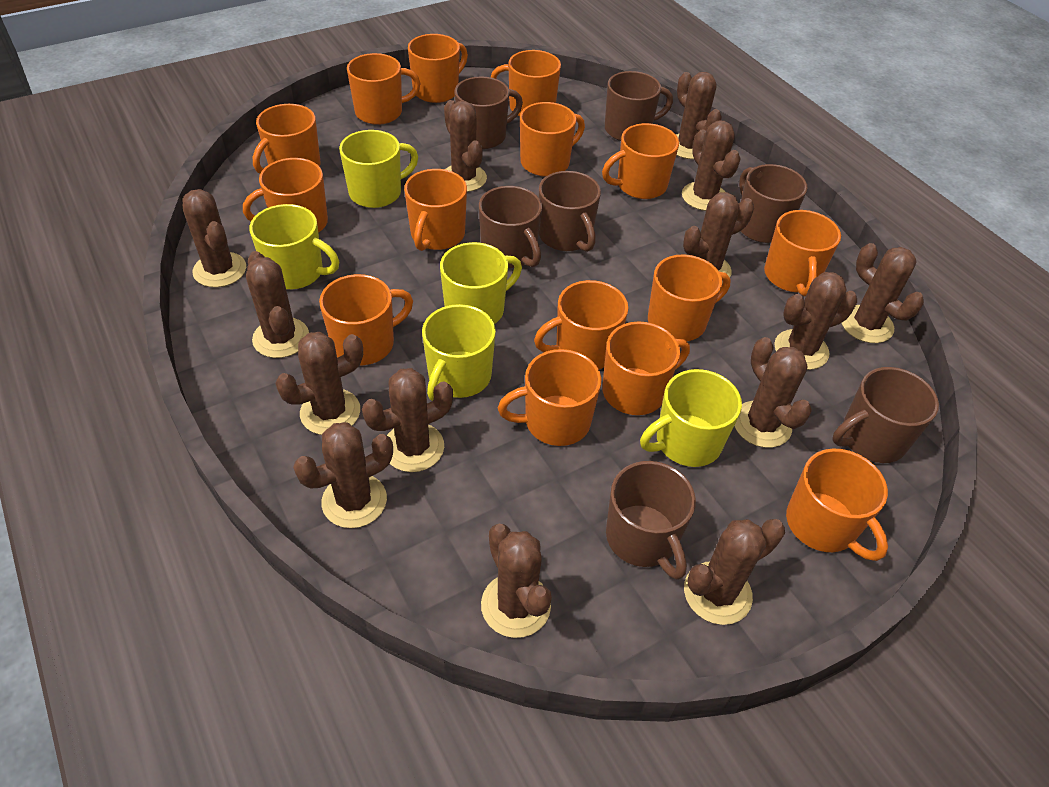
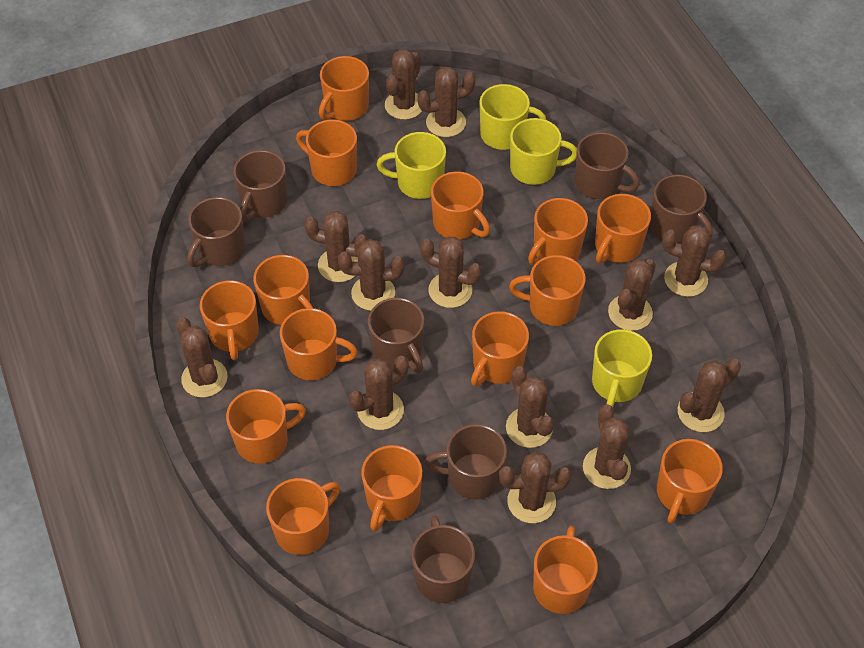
brown cactus: [183,189,246,287] [246,251,309,358] [275,332,363,435] [293,422,393,528] [362,368,453,472] [444,100,487,192] [481,524,552,638] [676,72,722,159] [682,121,741,211] [683,192,754,284] [684,519,785,625] [734,337,812,448] [774,272,857,370] [842,243,924,343] = 14 -> [176,318,228,398] [304,211,368,282] [338,239,405,311] [349,356,408,430] [385,49,422,120] [417,67,476,137] [420,237,482,308] [499,452,572,523] [506,366,554,448] [583,404,631,489] [608,259,656,331] [662,225,727,297] [678,359,741,432] = 13
yellow mug: [249,204,339,289] [339,130,418,208] [422,304,496,401] [440,242,522,324] [640,369,742,467] = 5 -> [377,132,446,199] [479,84,546,150] [510,118,577,185] [592,329,652,407] = 4

